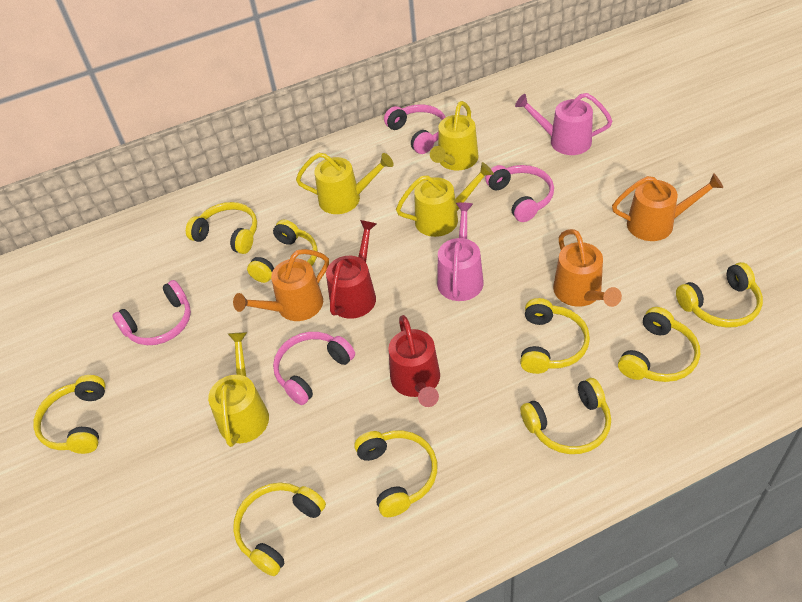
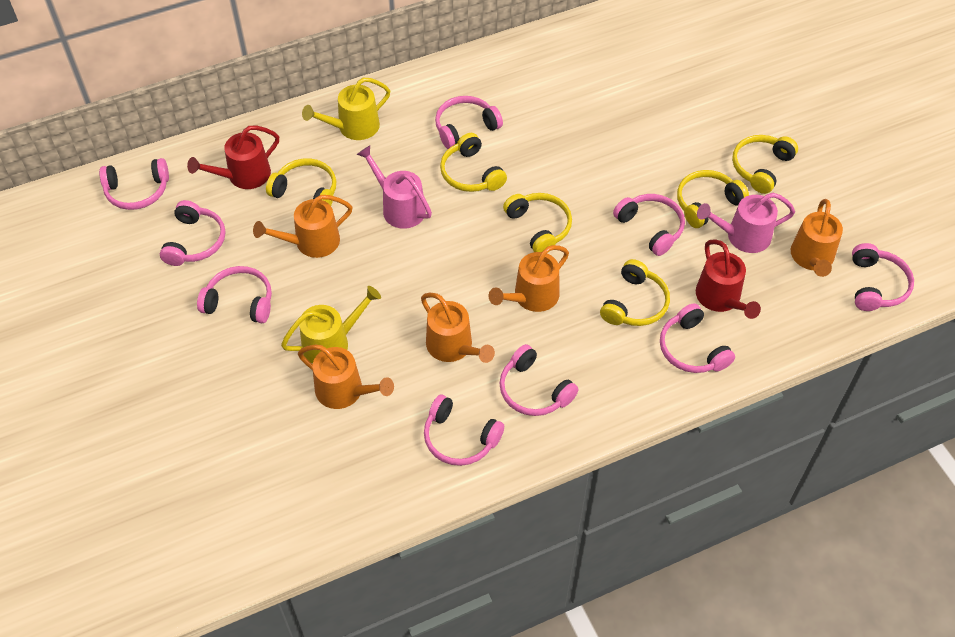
orange watering can: [233,249,329,321] [553,229,622,307] [612,173,723,241] = 3 -> [253,195,352,258] [298,345,394,409] [421,293,495,363] [489,245,569,312] [791,199,843,277] = 5
pink headphones: [112,280,191,345] [273,332,355,405] [384,104,446,154] [485,165,554,222] = 4 -> [99,158,169,210] [160,200,225,266] [197,266,272,323] [424,395,504,466] [435,96,503,149] [499,344,579,416] [613,194,685,256] [660,303,735,373] [852,243,914,311] = 9
yellow headphones: [33,375,106,454] [186,202,257,254] [233,483,326,576] [247,220,318,283] [354,430,437,517] [520,298,590,374] [520,378,611,454] [618,307,700,382] [676,262,763,328] = 9 -> [266,158,336,206] [440,133,507,192] [503,193,572,252] [600,259,670,326] [677,170,749,228] [732,135,798,194] = 6
yellow watering can: [208,332,269,447] [296,153,394,214] [396,162,494,237] [430,101,478,170] = 4 -> [281,286,381,363] [302,78,391,140] = 2

